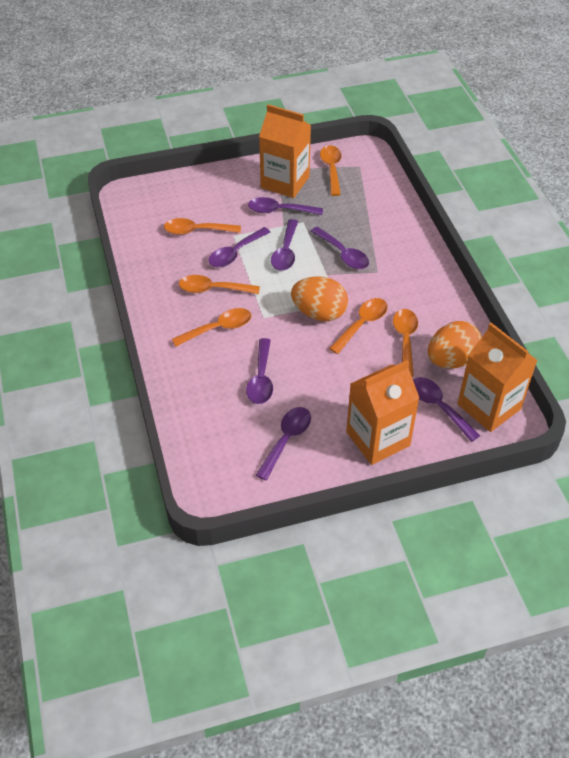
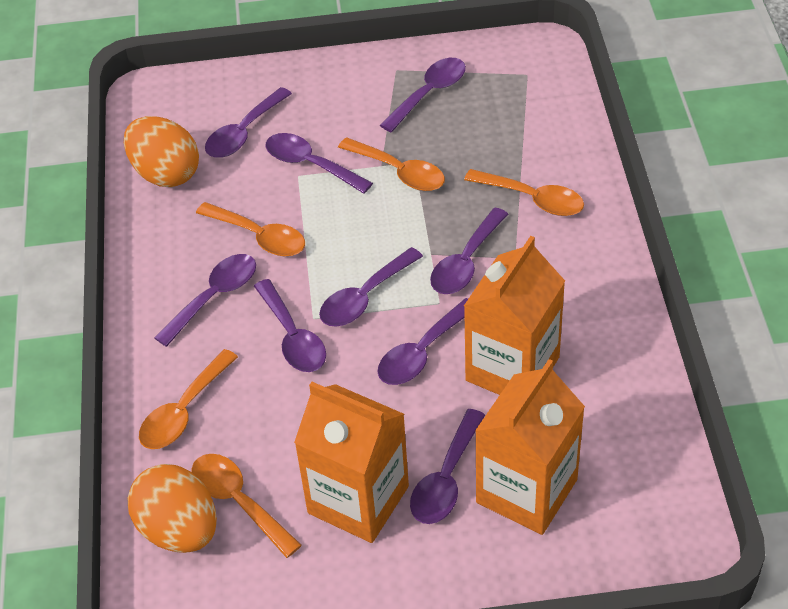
orange spoon: [164,218,241,235] [172,308,252,347] [179,275,260,294] [320,145,341,196] [329,298,388,354] [393,309,418,377] = 6 -> [139,349,238,449] [191,454,302,558] [196,202,305,256] [338,137,445,191] [464,169,584,216] = 5
purple spoon: [208,227,271,267] [246,338,273,404] [248,197,323,215] [256,407,311,480] [271,219,298,271] [310,227,369,269] [413,377,480,442] = 7 -> [154,254,256,347] [205,87,292,158] [254,279,326,372] [266,133,373,194] [319,247,423,327] [378,298,468,385] [380,58,466,132] [410,409,485,524] [430,208,508,294] = 9

